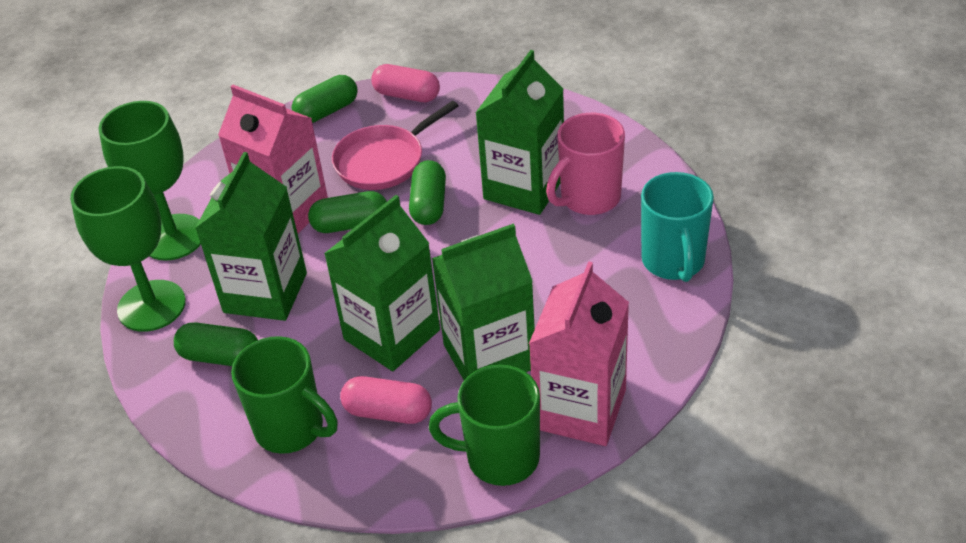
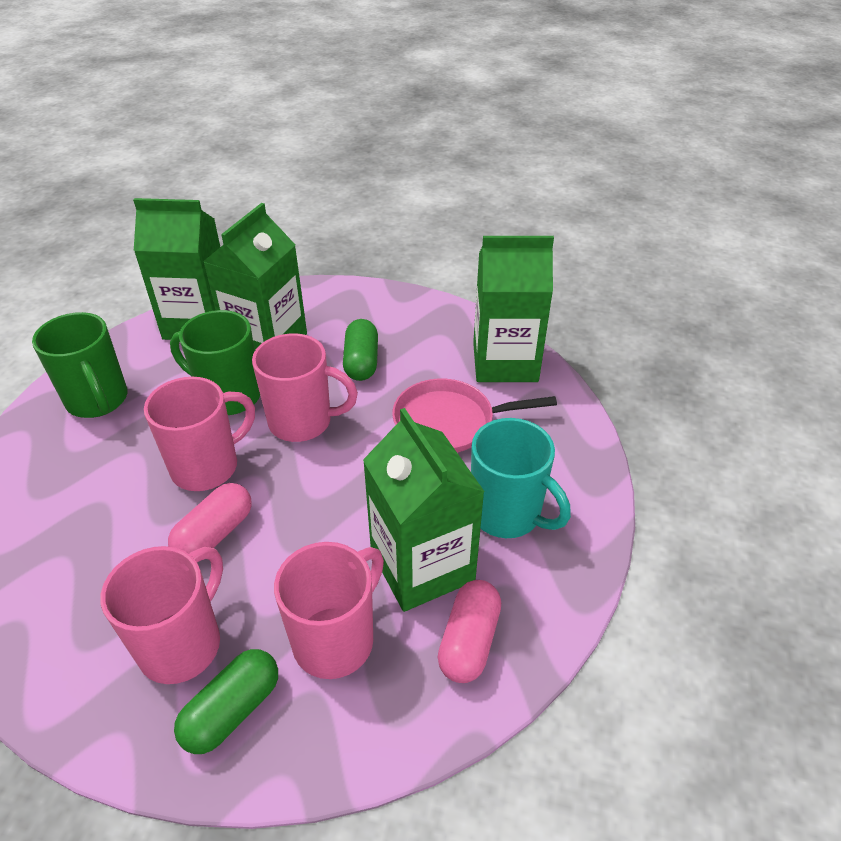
green capsule: [174,323,258,366] [292,75,358,123] [308,191,387,233] [409,160,446,225] = 4 -> [174,649,278,754] [343,319,378,381] = 2
green goblet: [70,166,186,332] [98,101,201,261] = 2 -> none = 0
pink carton: [218,85,328,233] [529,261,629,446] = 2 -> none = 0
pink mug: [546,113,625,215] = 1 -> [101,546,223,684] [144,377,255,491] [252,333,358,442] [274,542,384,679] = 4

